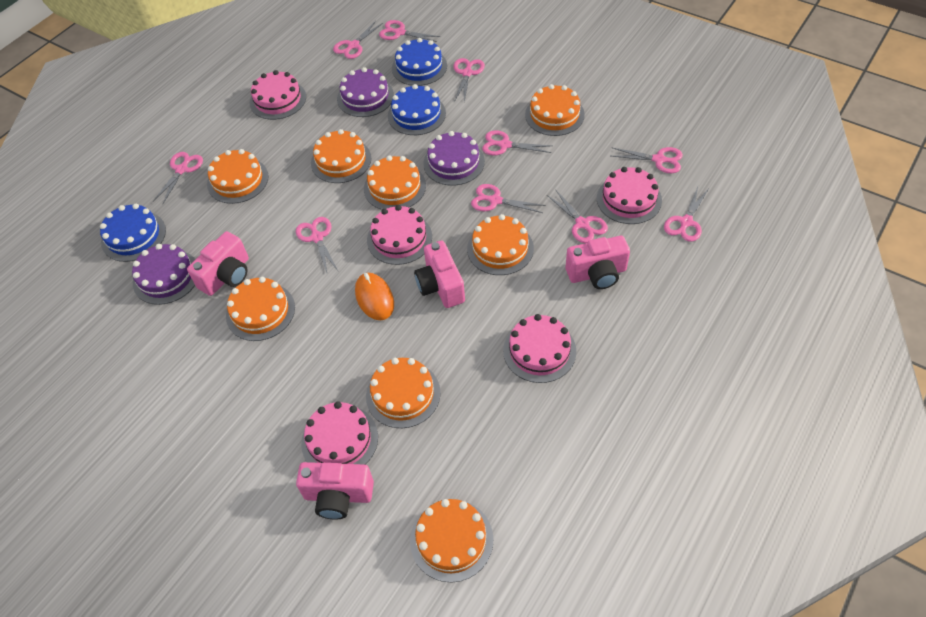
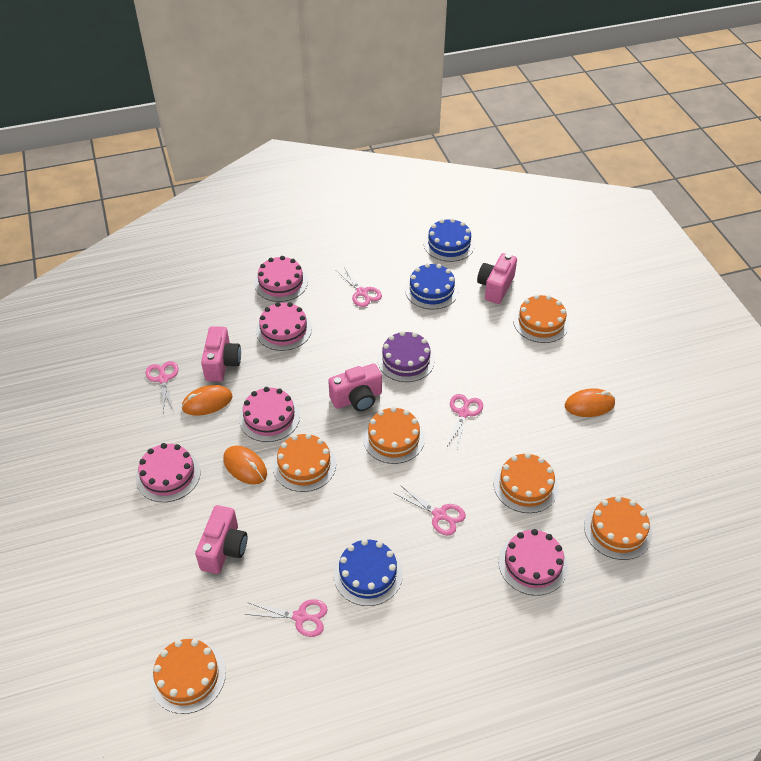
orange cake: [207,149,269,204] [226,277,295,341] [311,129,371,183] [364,155,426,210] [366,358,441,428] [410,499,494,582] [467,214,534,275] [525,84,585,136] = 8 -> [150,639,226,714] [273,433,336,492] [363,407,425,464] [494,453,558,513] [513,295,569,343] [584,496,652,560] = 6
orange mouse: [355,273,394,320] = 1 -> [181,385,232,416] [223,446,267,485] [565,388,615,417] = 3
pink scissors: [153,152,203,204] [296,217,339,273] [333,21,383,59] [379,20,441,42] [454,58,485,102] [471,184,546,213] [482,130,552,155] [547,189,608,243] [611,147,683,173] [664,187,708,242] = 10 -> [146,361,178,412] [244,599,328,637] [336,267,382,307] [394,485,466,536] [447,394,483,449] = 5
purple cake: [132,244,196,305] [337,67,394,117] [423,131,485,186] = 3 -> [377,331,435,382] = 1

